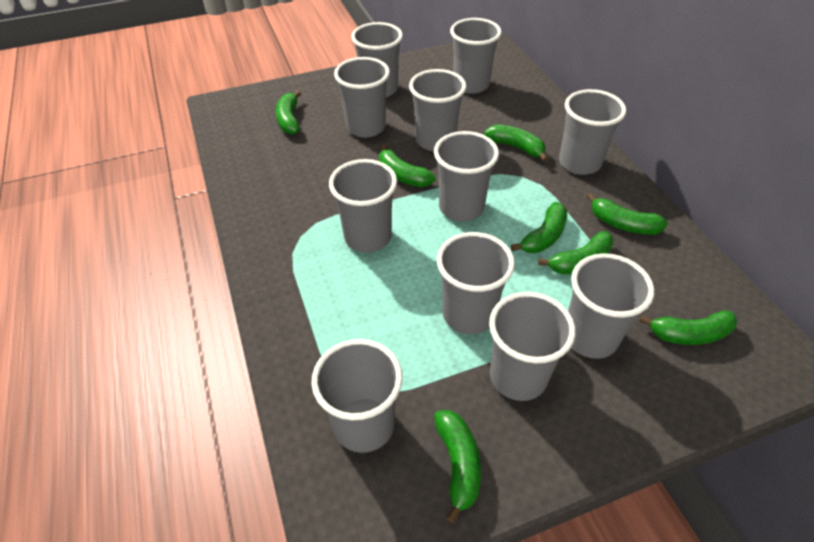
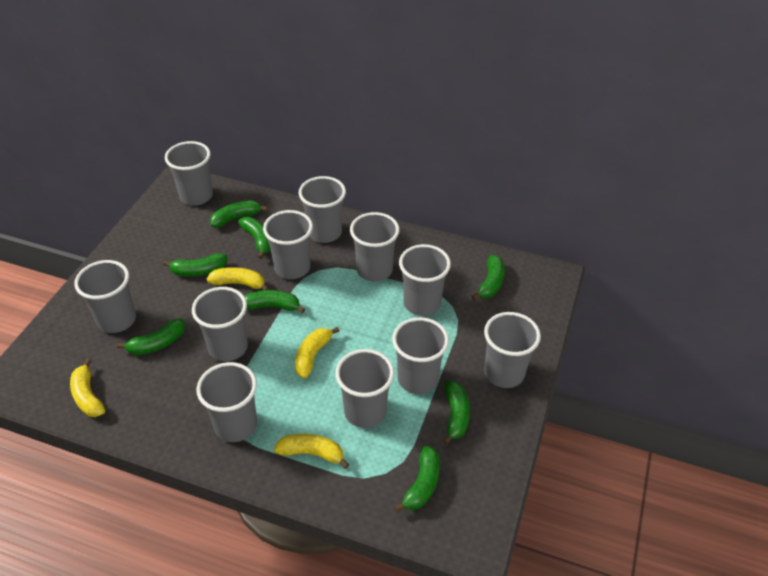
yellow banana: none = 0 -> [70,359,105,417] [207,267,269,290] [274,434,349,469] [295,327,339,378] = 4

